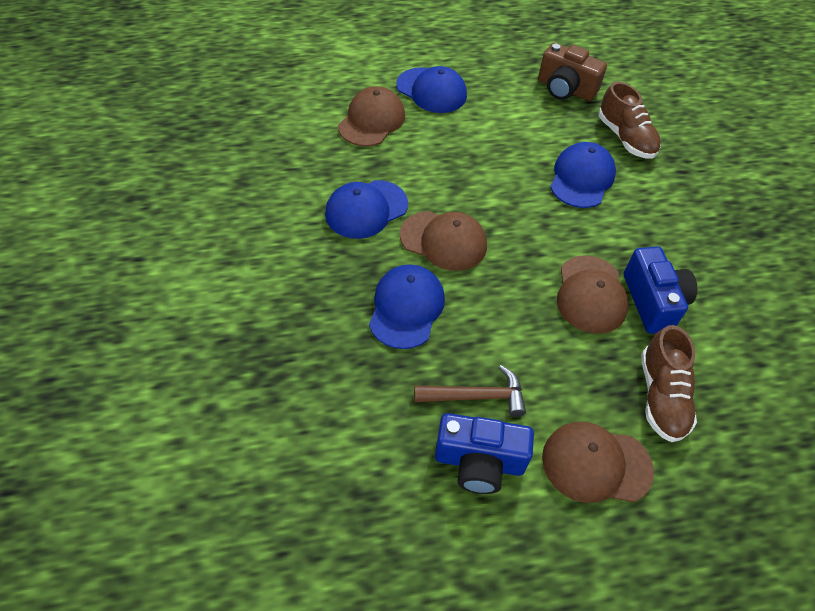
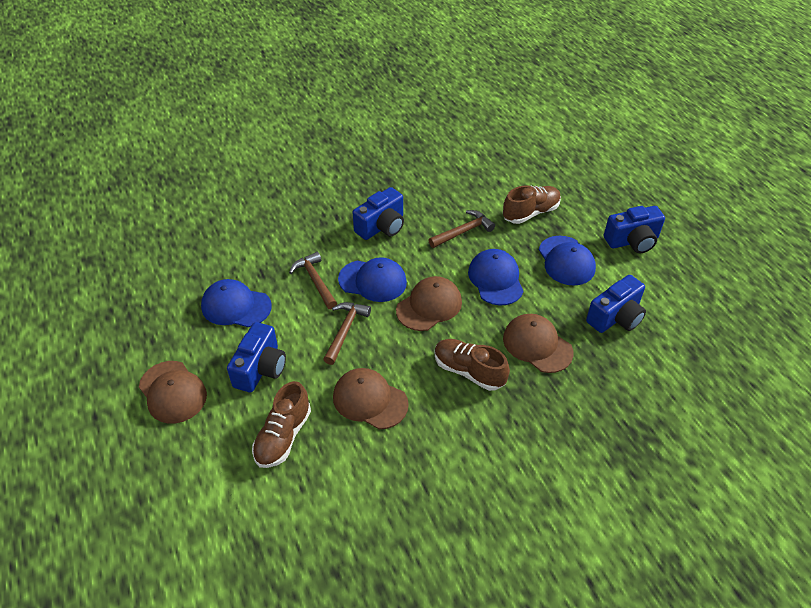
blue camera: [435,413,534,494] [624,246,697,334] = 2 -> [227,322,286,392] [352,187,404,240] [586,275,646,333] [604,206,665,253] = 4
brown camera: [538,43,607,101] = 1 -> none = 0
brown hammer: [414,365,526,417] = 1 -> [289,252,337,309] [323,302,371,365] [429,210,495,248] = 3
brown shoe: [598,82,661,159] [641,325,697,442] = 2 -> [252,381,311,468] [434,339,510,391] [503,186,561,224] = 3

